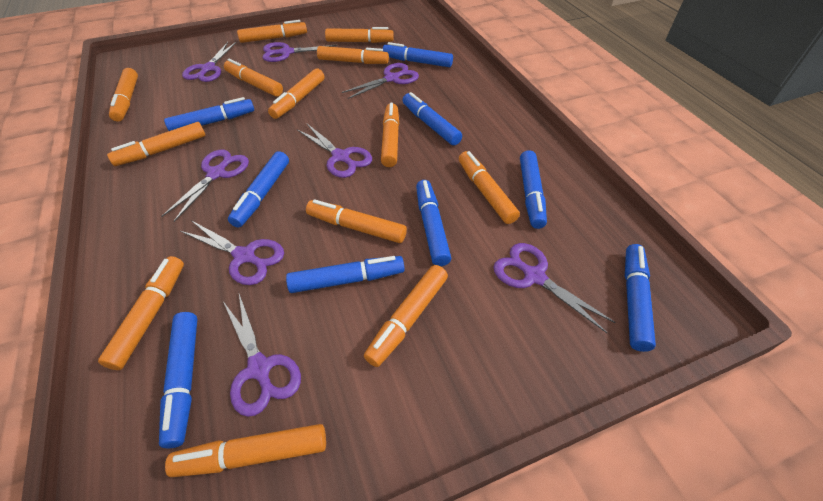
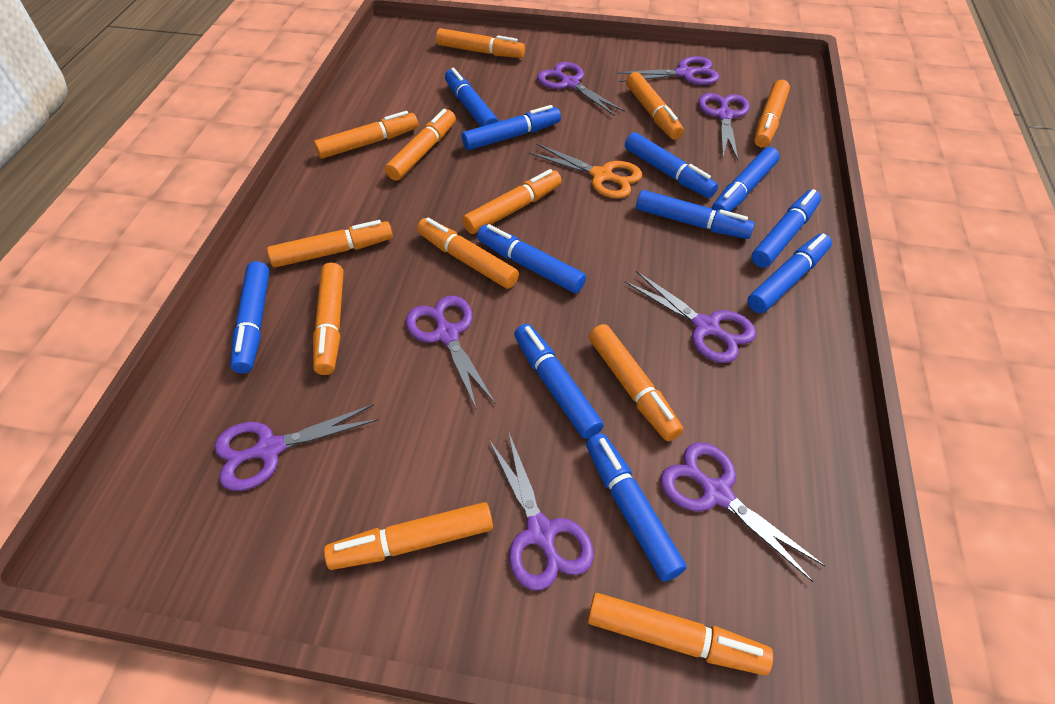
blue marker: [159,312,197,448] [164,97,254,131] [228,151,289,227] [286,256,405,293] [382,42,453,67] [402,92,462,145] [416,180,451,266] [520,150,547,229] [625,244,656,352] = 9 -> [230,261,269,373] [445,68,499,127] [462,105,561,150] [477,224,586,293] [514,324,604,439] [586,433,686,582] [625,132,718,198] [636,190,755,239] [712,147,780,212] [747,233,832,313] [751,189,821,268] = 11
orange marker: [98,256,184,370] [107,122,205,166] [109,68,138,122] [165,424,326,477] [224,59,283,97] [237,20,307,43] [268,69,324,119] [306,199,407,243] [317,46,389,64] [325,27,394,43] [364,265,448,367] [381,103,399,167] [459,151,520,224] = 13 -> [267,220,393,268] [313,263,344,375] [314,111,418,159] [324,502,493,570] [385,109,456,181] [417,217,519,289] [436,28,525,58] [462,169,562,234] [588,593,773,675] [589,324,683,441] [626,72,684,140] [754,80,790,147] = 12
orange scissors: none = 0 -> [529,144,642,198] = 1

